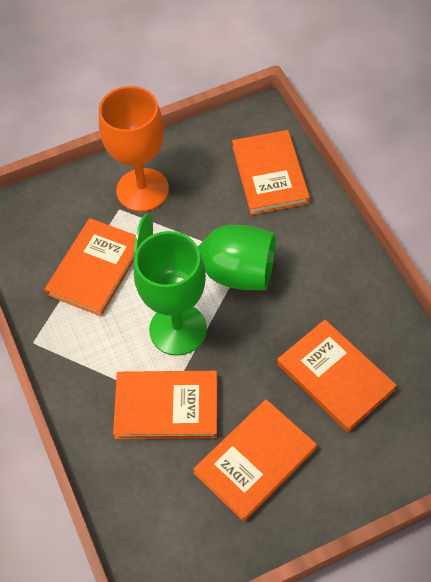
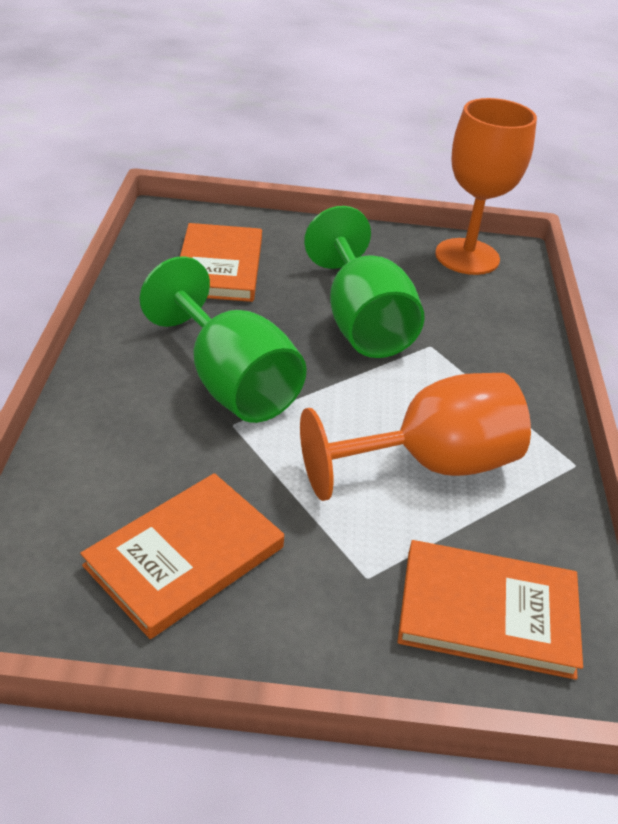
orange book: [45,218,136,317] [113,371,217,439] [193,399,317,522] [232,130,310,215] [277,320,397,432] = 5 -> [80,473,284,639] [180,223,262,302] [398,540,583,680] = 3
orange goblet: [99,86,169,212] = 1 -> [300,373,531,501] [435,98,537,275] = 2

